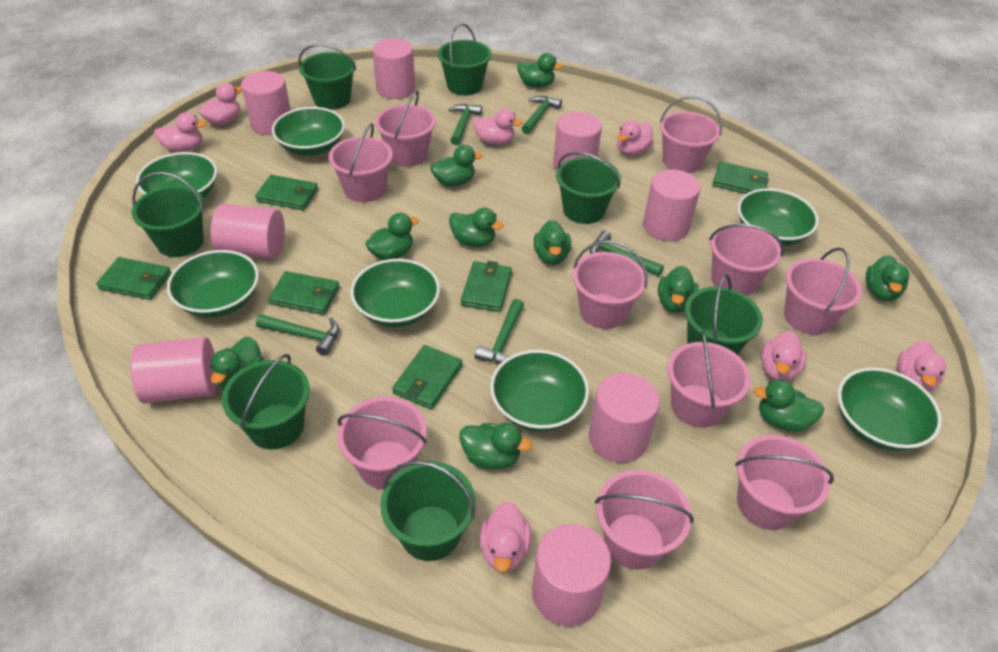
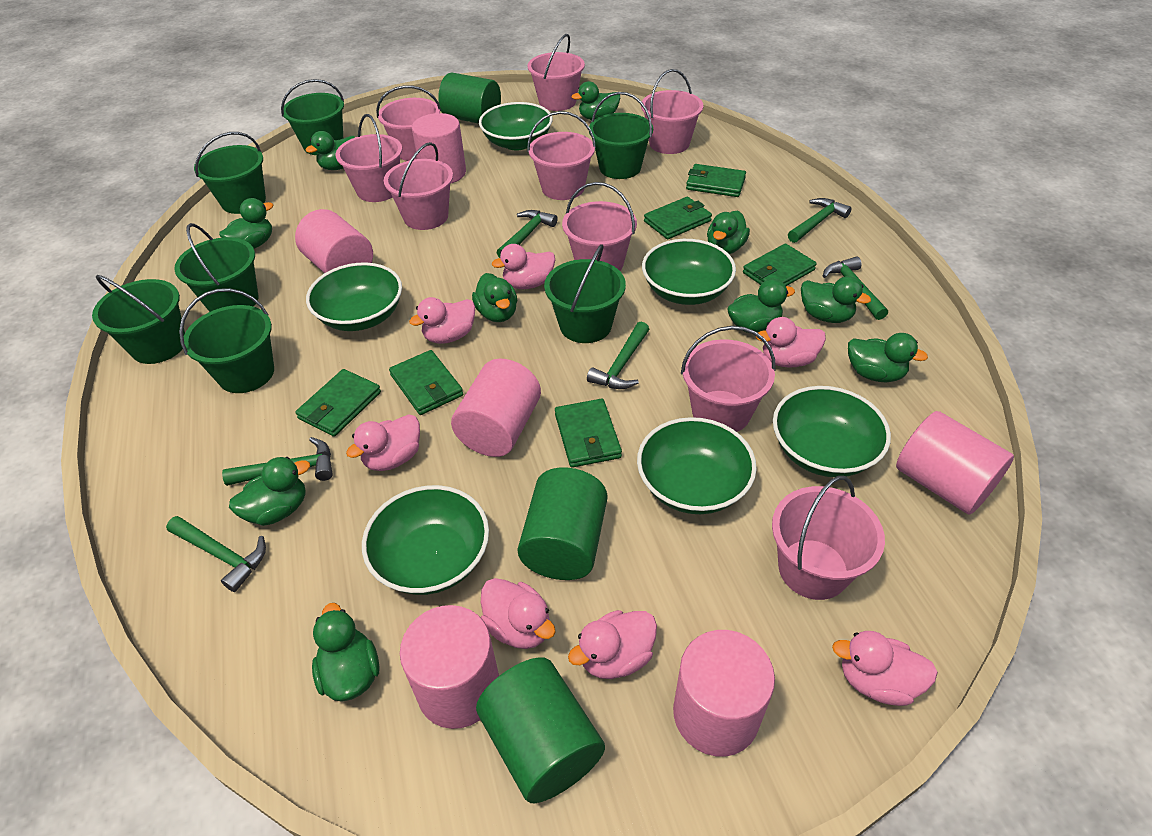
green bowl: [136,152,217,198] [167,250,259,318] [272,107,345,156] [350,259,440,327] [490,350,589,432] [738,188,819,246] [838,367,942,451] = 7 -> [306,262,402,331] [362,485,489,595] [479,102,553,150] [637,417,757,514] [642,239,736,305] [773,386,891,477] = 6
green cylinder: none = 0 -> [438,72,501,124] [476,657,605,803] [517,467,607,580] = 3
green hammer: [256,314,339,356] [449,104,482,145] [475,299,524,364] [521,96,562,134] [590,230,664,277] = 5 -> [166,516,266,592] [222,437,333,486] [497,210,558,258] [587,322,649,389] [788,198,852,243] [823,257,888,320] = 6
pink bucket: [329,123,393,202] [337,397,427,489] [375,91,436,167] [573,240,648,329] [595,470,694,570] [660,96,722,173] [667,331,751,428] [709,223,784,296] [735,435,834,530] [784,247,862,335] = 10 -> [336,114,402,202] [376,86,441,161] [384,142,453,230] [527,34,585,111] [527,111,596,200] [562,182,637,271] [641,69,703,154] [681,326,776,432] [772,476,885,600] = 9
pink cylinder: [130,337,217,403] [211,204,285,259] [241,71,291,135] [372,38,415,99] [532,524,611,626] [553,111,602,171] [589,373,660,463] [643,169,700,241] = 8 -> [295,209,373,273] [400,605,499,729] [412,113,466,184] [451,359,541,457] [673,630,775,757] [896,411,1014,515] = 6

